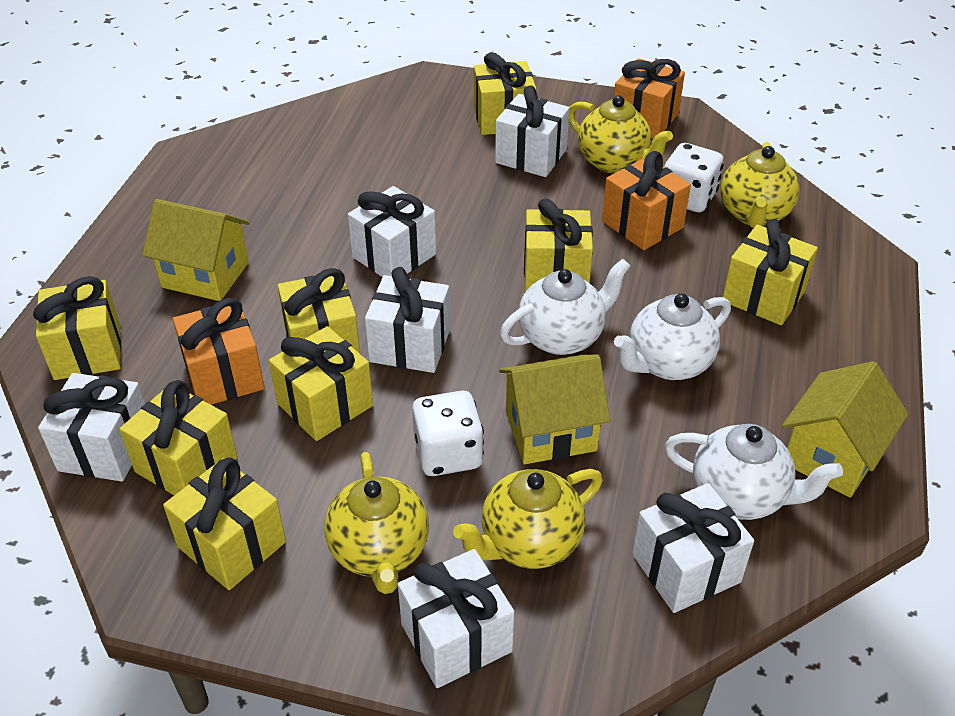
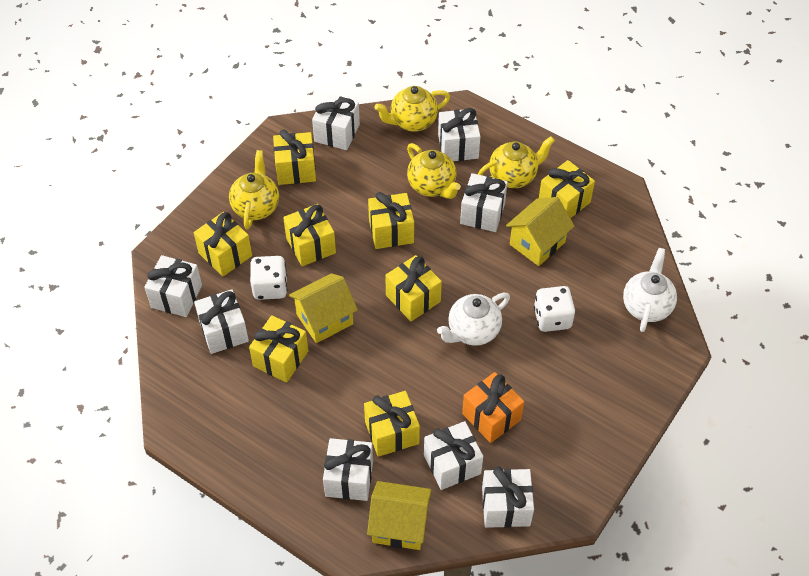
orange gift: [173,298,265,405] [602,151,691,250] [614,58,685,139] = 3 -> [462,372,524,443] = 1
white gift: [38,373,145,482] [348,186,436,277] [365,267,450,373] [398,549,514,688] [495,85,570,177] [632,483,754,613] = 6 -> [144,255,202,317] [194,289,249,354] [312,93,360,150] [323,438,373,501] [424,421,483,490] [438,108,480,161] [460,173,508,232] [482,467,534,528] = 8
white teapot: [500,259,630,355] [614,294,731,380] [665,424,843,520] = 3 -> [437,293,510,346] [623,248,677,332] = 2

